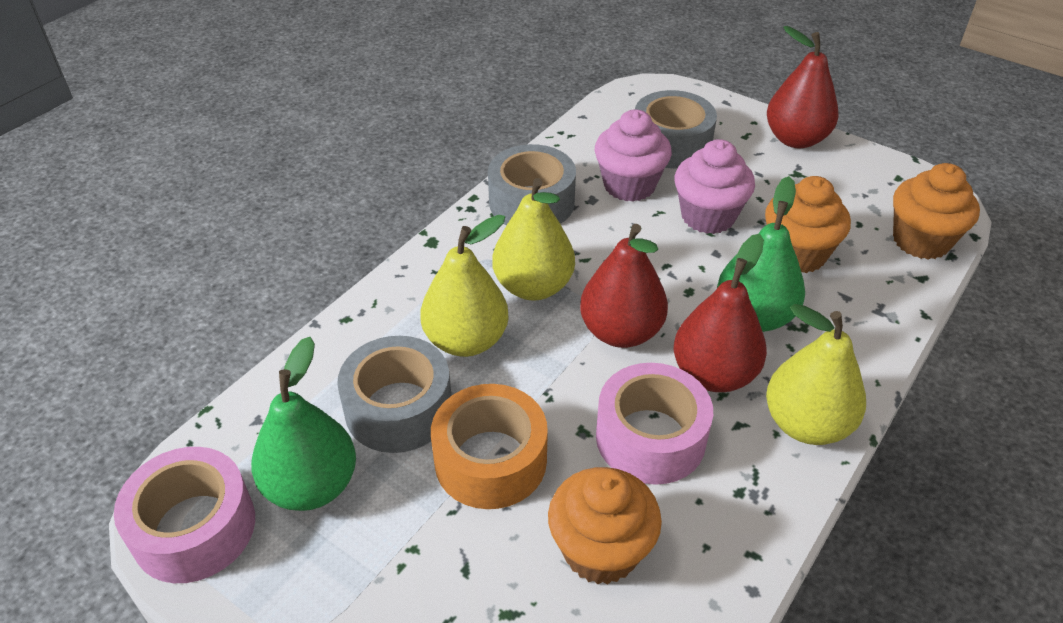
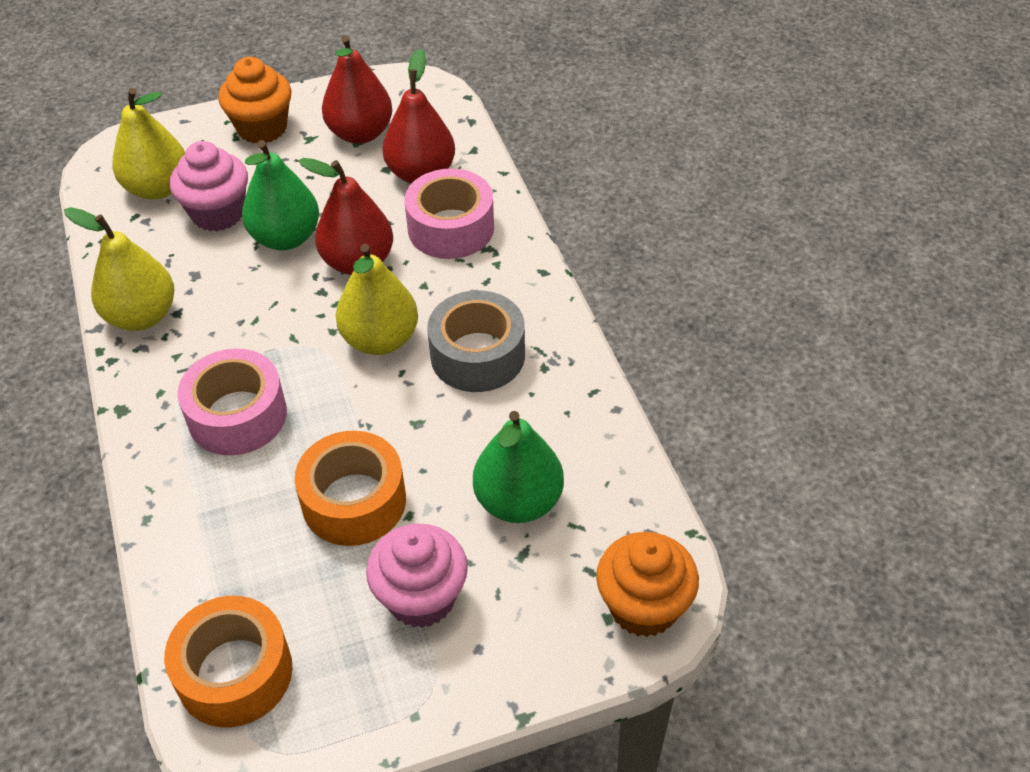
grey tape: [337,336,452,453] [488,144,576,225] [635,90,717,169] = 3 -> [427,290,525,392] = 1
orange cupcake: [548,467,662,584] [765,176,851,273] [893,163,980,260] = 3 -> [218,57,291,143] [596,532,699,637] = 2
orange tape: [431,384,548,509] = 1 -> [164,596,293,727] [295,431,406,546] = 2

